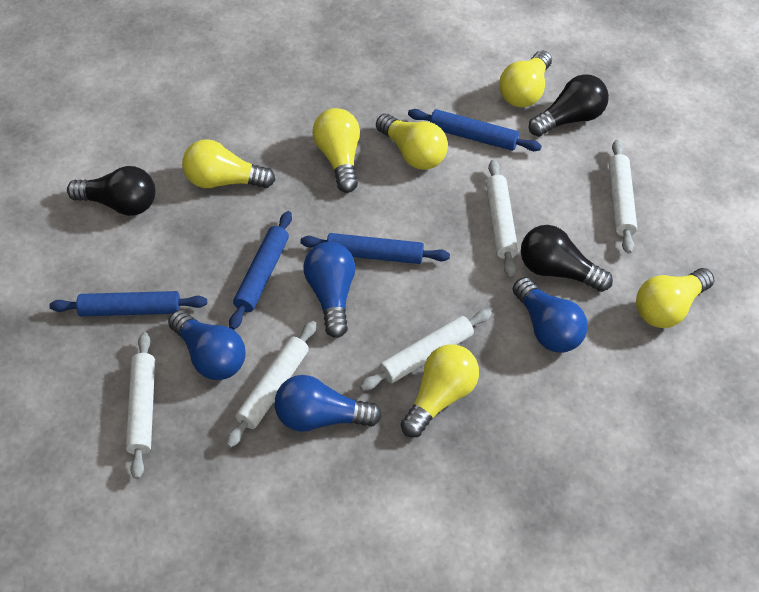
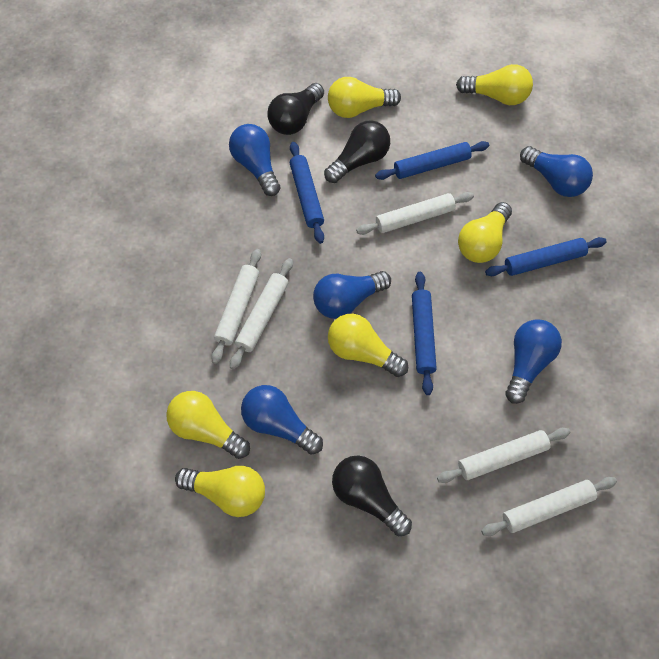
blue light bulb: [168,310,246,380] [274,375,382,432] [303,242,356,338] [512,277,588,353] = 4 -> [229,124,280,196] [241,385,323,455] [313,271,391,319] [505,319,562,404] [520,146,593,197] = 5

